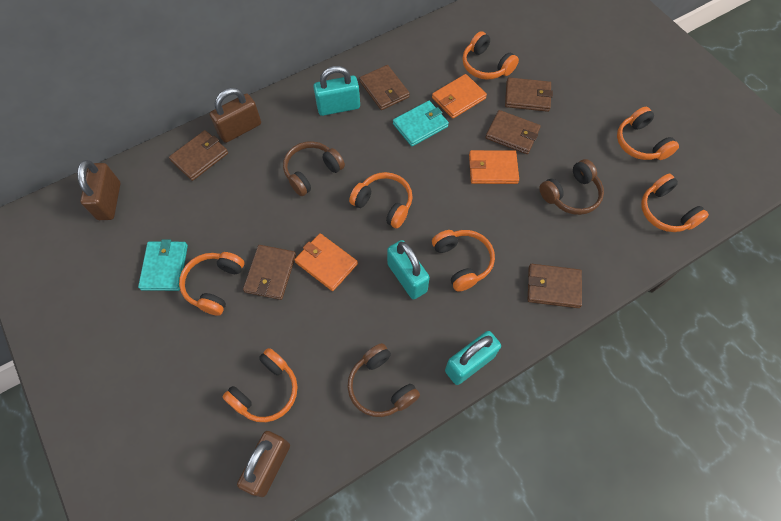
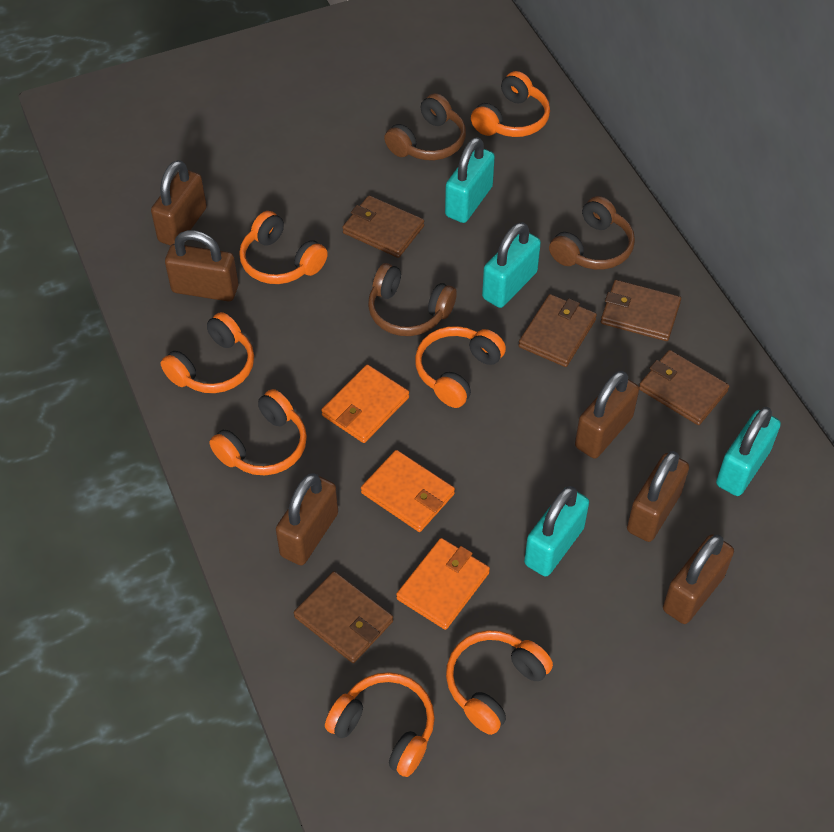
brown padlock: [77,160,121,220] [210,88,261,143] [237,431,290,497] = 3 -> [151,160,207,246] [165,230,238,301] [276,473,338,565] [575,371,639,459] [627,451,689,542] [663,534,734,624] = 6
brown wallet: [169,130,228,181] [243,245,296,300] [360,65,410,110] [485,110,541,154] [505,77,553,112] [528,264,582,308] = 6 -> [294,571,393,663] [342,195,424,258] [518,294,597,367] [601,280,681,341] [639,350,729,425] = 5
turquoise padlock: [313,66,360,116] [387,240,430,299] [445,331,501,385] = 3 -> [445,137,495,223] [482,222,541,308] [524,486,589,577] [716,407,781,496] = 4
turquoise wallet: [138,239,188,291] [393,101,449,146] = 2 -> none = 0

